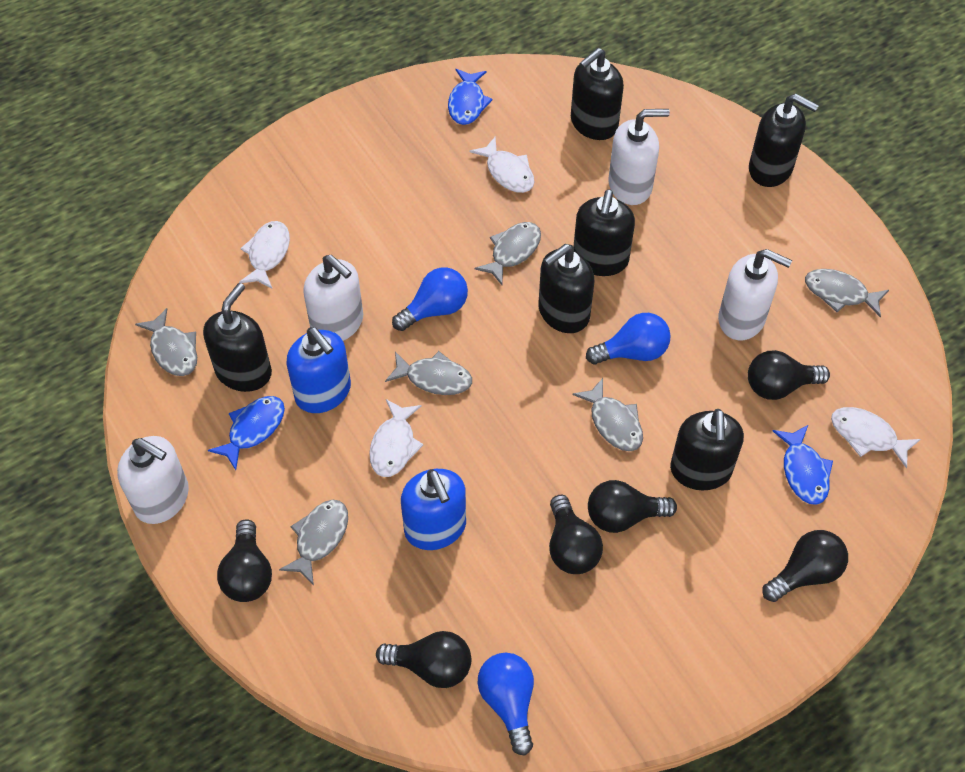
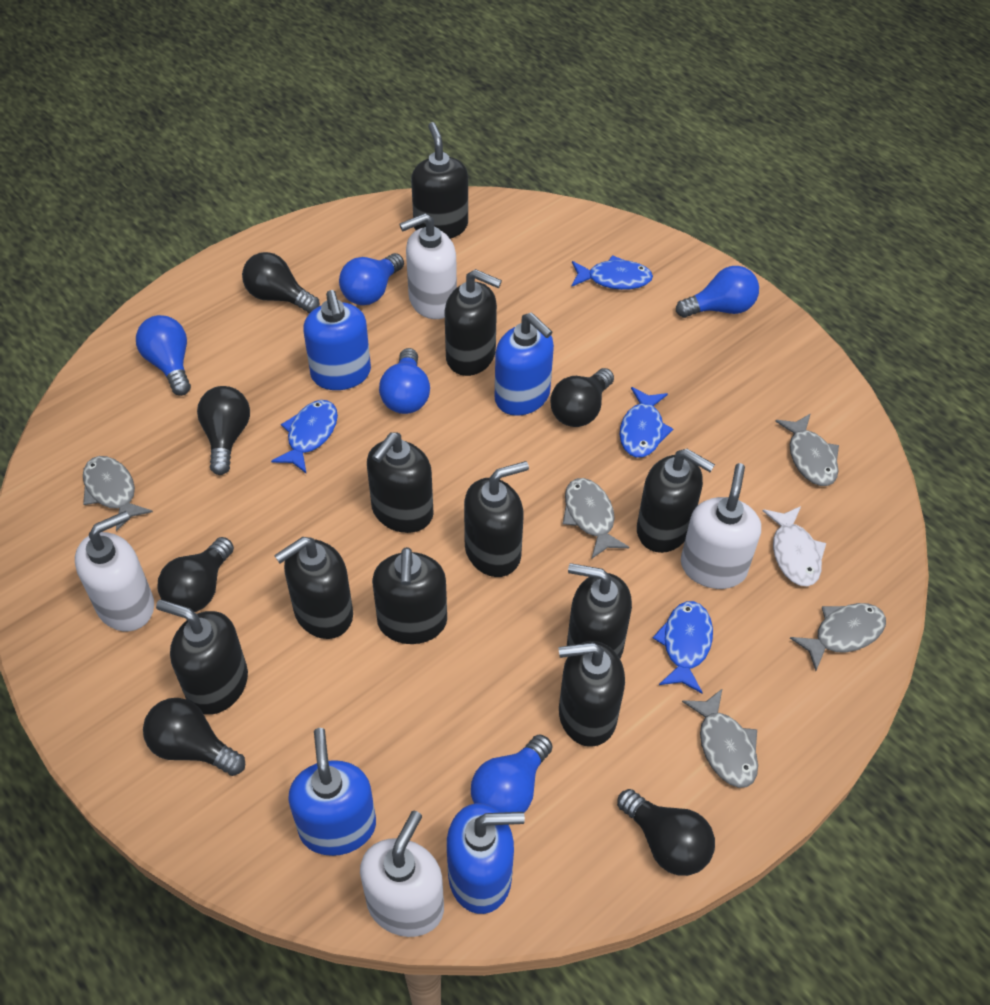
black soap dispenser: [203,283,272,392] [539,244,594,333] [571,48,624,140] [573,189,635,276] [670,409,744,490] [749,94,819,187] = 6 -> [156,600,248,715] [274,537,353,639] [367,432,434,533] [372,547,447,644] [411,122,468,239] [444,269,502,376] [464,461,529,577] [558,641,625,747] [567,563,632,658] [637,449,715,553] = 10
blue fish: [208,396,285,470] [448,69,493,125] [773,425,833,505] = 3 -> [271,400,338,474] [571,255,653,290] [620,387,673,458] [653,601,713,693] = 4
blue light bulb: [392,267,468,331] [478,653,534,756] [586,313,671,364] = 3 -> [136,315,191,396] [339,253,404,305] [379,348,430,414] [471,734,552,813] [676,266,759,318] = 5
blue soap dispenser: [286,327,351,413] [401,469,466,550] = 2 -> [288,728,376,856] [303,290,371,390] [447,803,525,914] [495,312,554,416] = 4
grey fish: [135,308,197,376] [279,500,348,585] [385,351,472,395] [474,222,541,285] [573,378,643,451] [805,269,889,317] = 6 -> [83,456,153,531] [563,478,629,558] [682,688,758,788] [775,413,839,486] [790,603,886,671] = 5
white fish: [239,221,290,289] [369,399,423,477] [470,137,535,193] [831,407,921,469] = 4 -> [763,506,826,586] = 1

